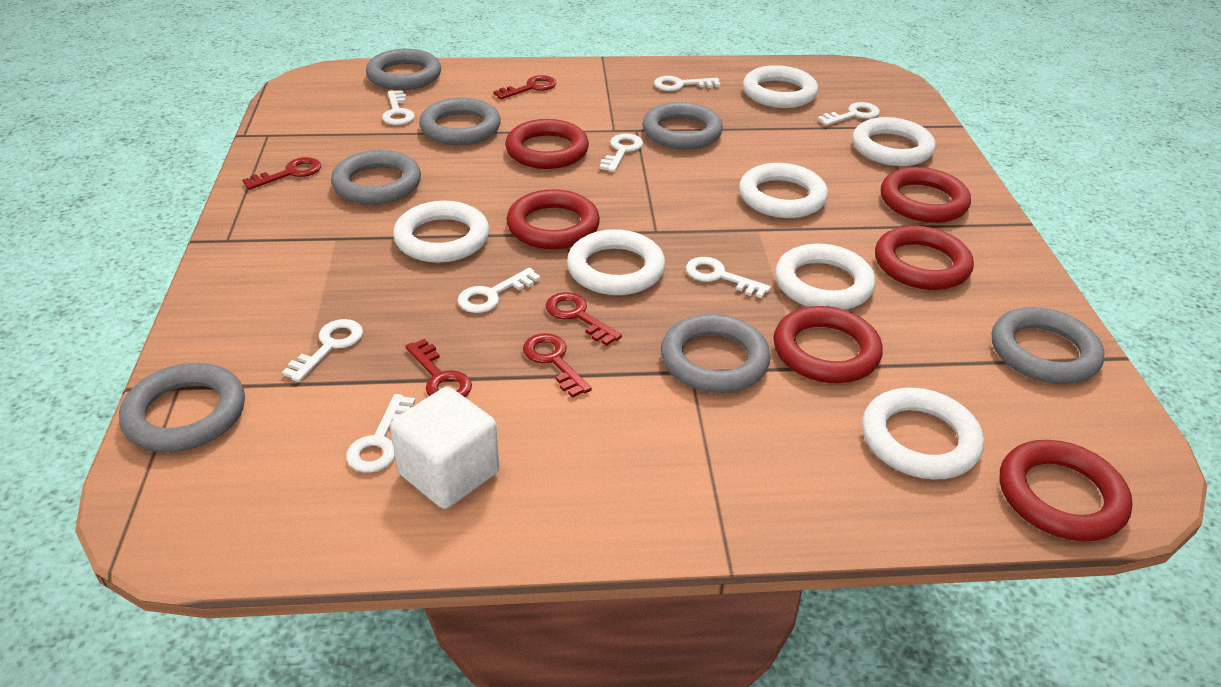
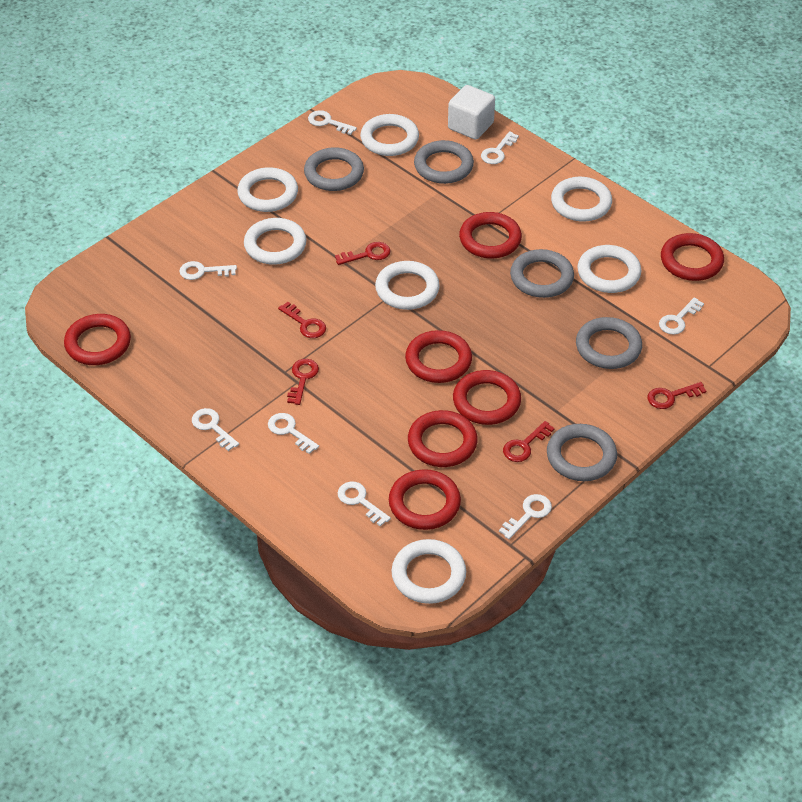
grey ring: [119,363,245,452] [331,150,421,205] [366,49,441,90] [419,98,501,145] [642,102,723,150] [661,314,771,393] [992,307,1105,384] = 7 -> [304,147,364,191] [414,140,474,184] [510,249,574,298] [547,424,617,481] [576,317,642,369] = 5
red ring: [505,119,589,169] [507,189,600,249] [773,306,883,383] [875,226,974,290] [881,167,971,223] [1000,440,1133,541] = 6 -> [64,314,131,365] [389,469,461,530] [405,330,472,383] [408,410,478,467] [453,370,521,425] [459,212,522,259] [661,233,724,281] = 7

